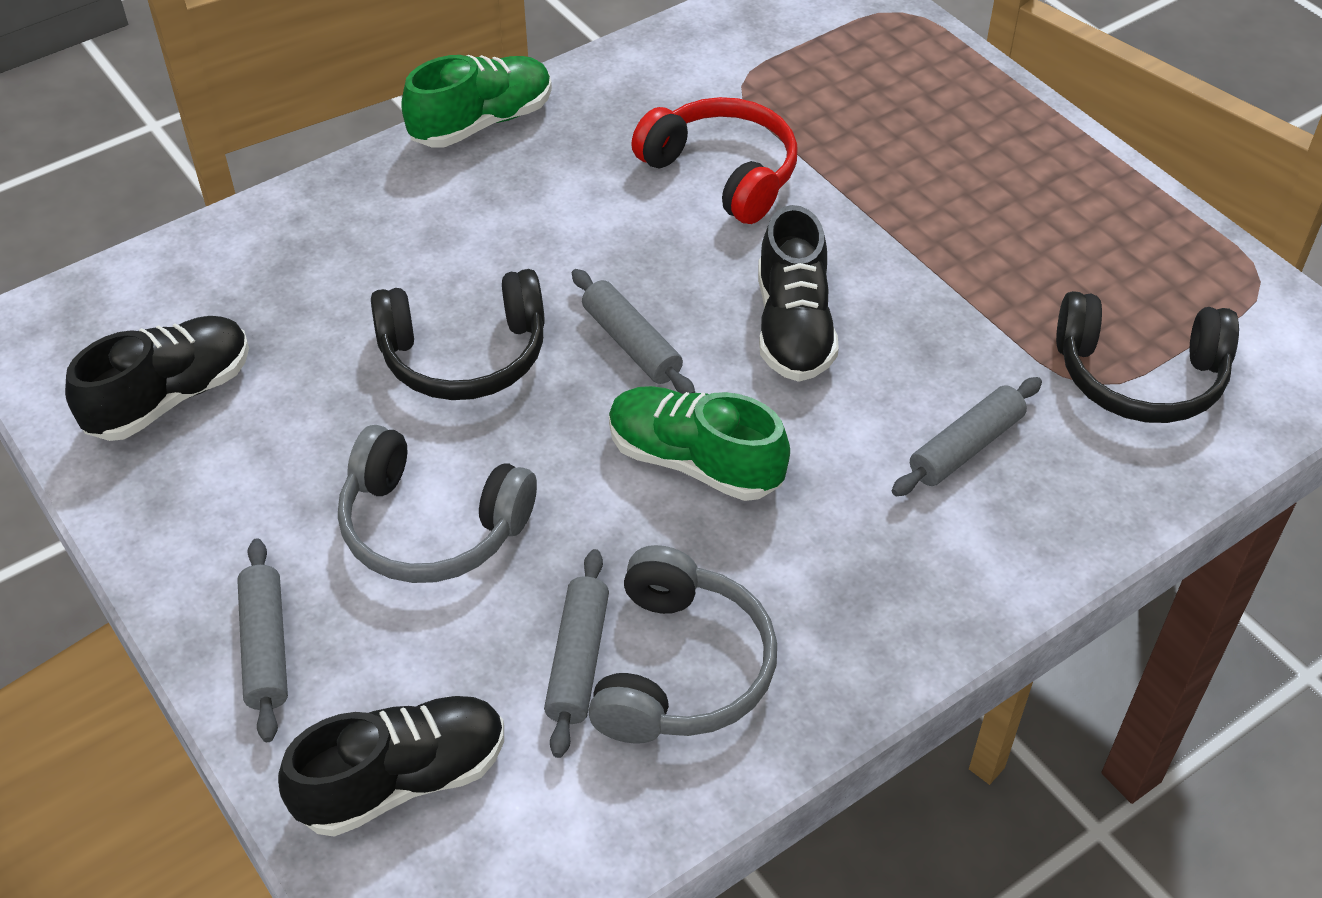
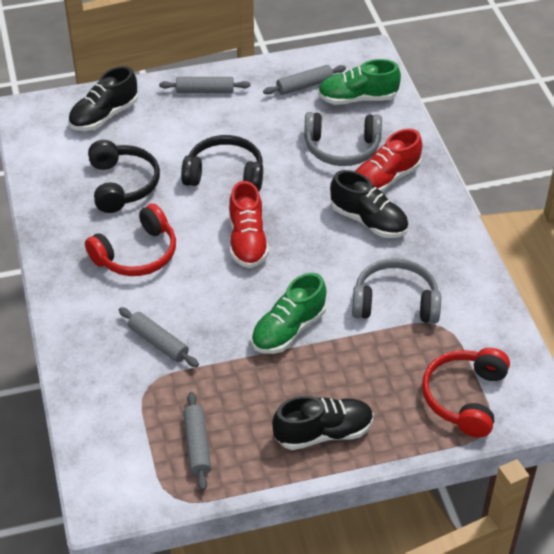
red headphones: [631,97,798,224] = 1 -> [85,204,176,276] [422,348,510,438] = 2
red shoe: none = 0 -> [229,181,269,268] [355,129,422,192] = 2

